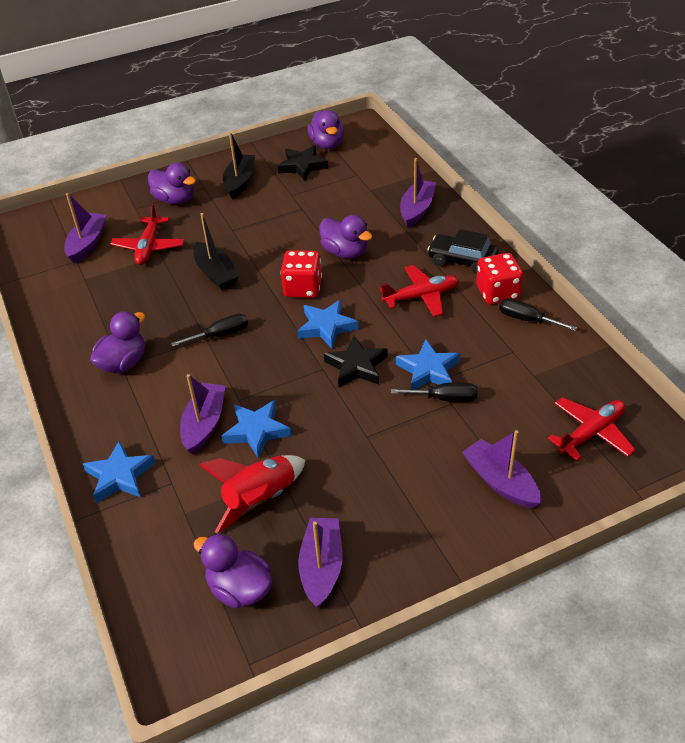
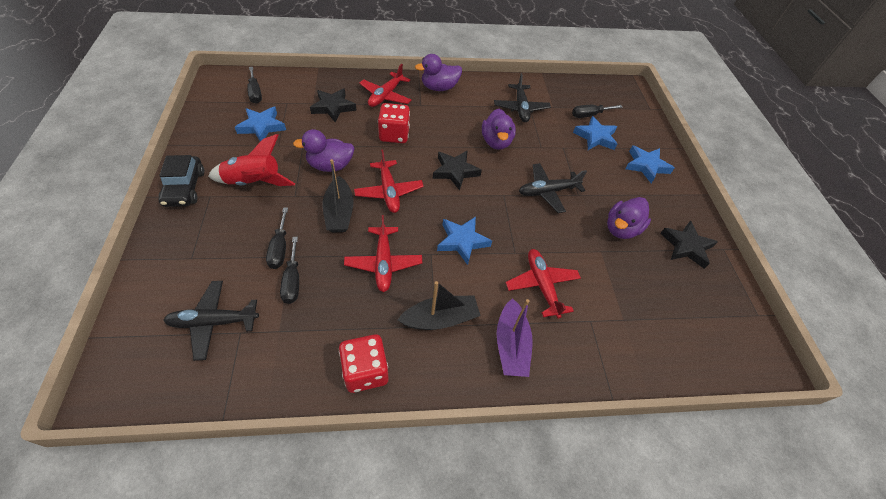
black plane: none = 0 -> [164,281,259,361] [494,73,551,122] [519,163,587,213] = 3
black screwdriver: [171,314,248,347] [391,383,477,402] [499,298,577,331] = 3 -> [247,67,262,104] [266,208,288,269] [280,237,299,304] [572,105,623,118] = 4
black star: [278,146,328,181] [324,336,388,387] = 2 -> [310,88,357,122] [433,150,482,190] [660,221,718,269] = 3
purple boat: [64,193,107,263] [180,374,226,455] [298,518,343,608] [400,158,436,228] [462,430,542,508] = 5 -> [497,298,532,377] = 1
purple duck: [90,311,145,373] [148,163,196,204] [194,533,272,609] [307,110,344,149] [320,215,372,259] = 5 -> [293,129,355,172] [415,54,462,91] [482,109,516,150] [607,197,651,239] = 4
red plane: [110,203,184,265] [379,265,459,317] [548,397,636,460] = 3 -> [344,215,422,292] [354,149,424,213] [359,64,411,107] [505,249,581,319] = 4

